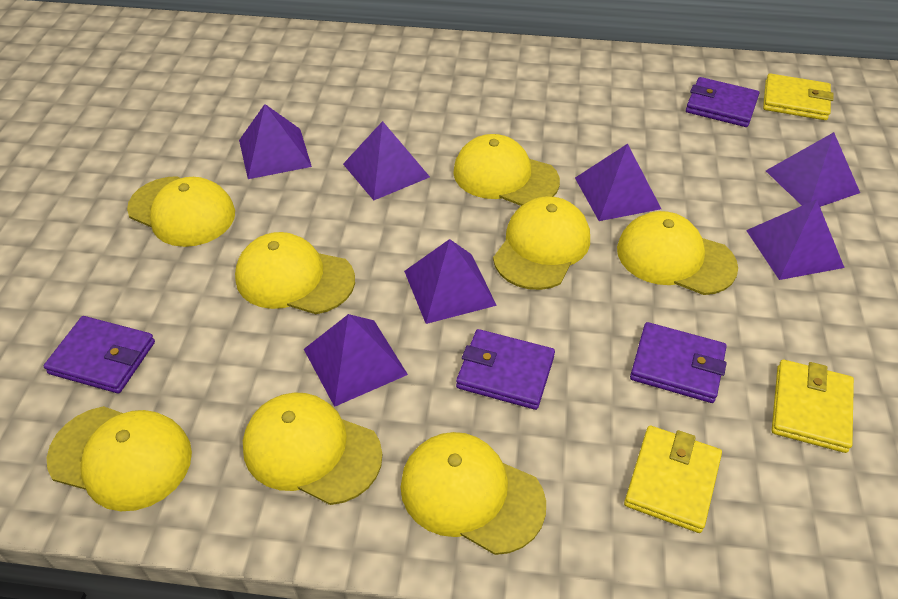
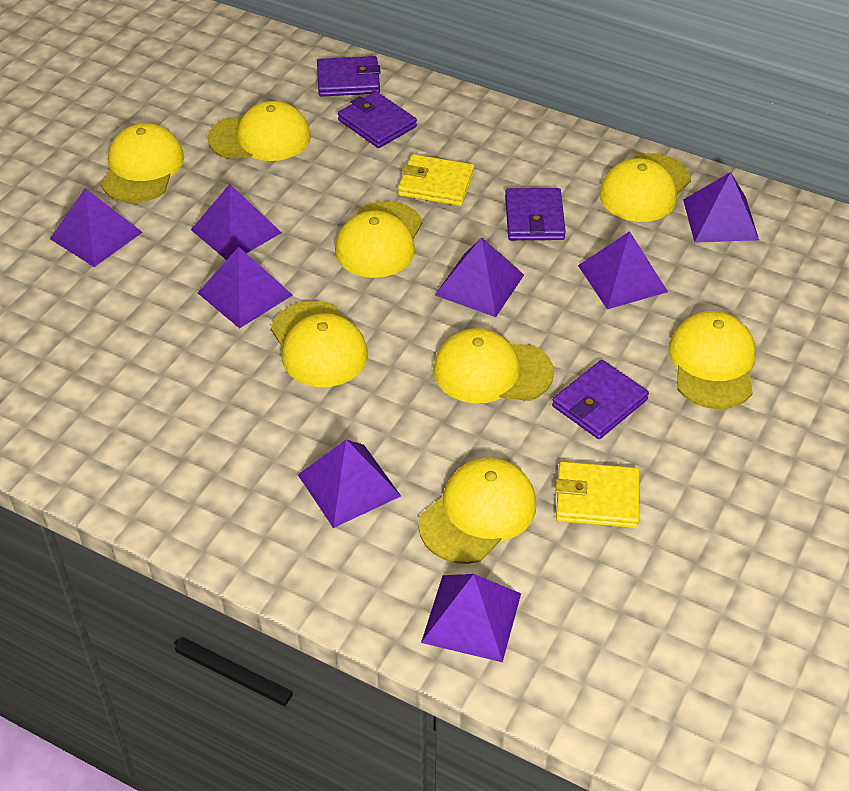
purple pyramid: [239,104,312,179] [304,314,408,407] [343,121,430,200] [404,239,497,324] [575,144,661,221] [746,199,845,280] [766,132,860,207] = 7 -> [50,188,143,267] [191,184,282,260] [198,247,292,329] [298,439,401,528] [421,574,521,662] [435,238,524,317] [578,231,668,309] [683,172,759,243] = 8
yellow wallet: [624,426,722,533] [763,73,834,120] [772,360,854,453] = 3 -> [398,154,474,206] [556,462,640,528] = 2

